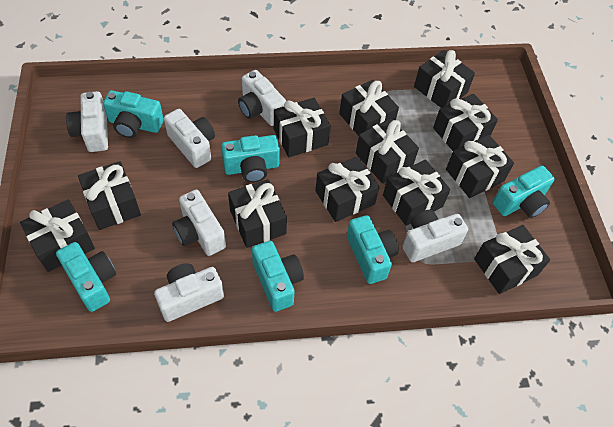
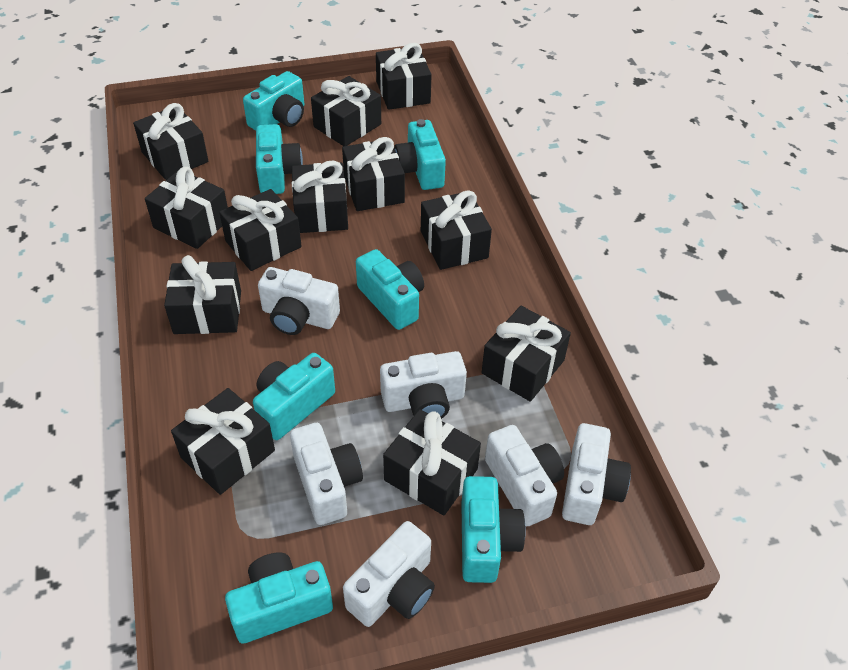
turquoise camera: [56,242,116,312] [103,90,164,138] [221,135,280,183] [252,241,304,312] [347,215,399,284] [492,166,555,218] = 6 -> [225,552,333,644] [243,71,304,130] [253,353,335,440] [256,124,303,194] [356,249,424,330] [394,119,446,190] [461,476,526,583] = 7

